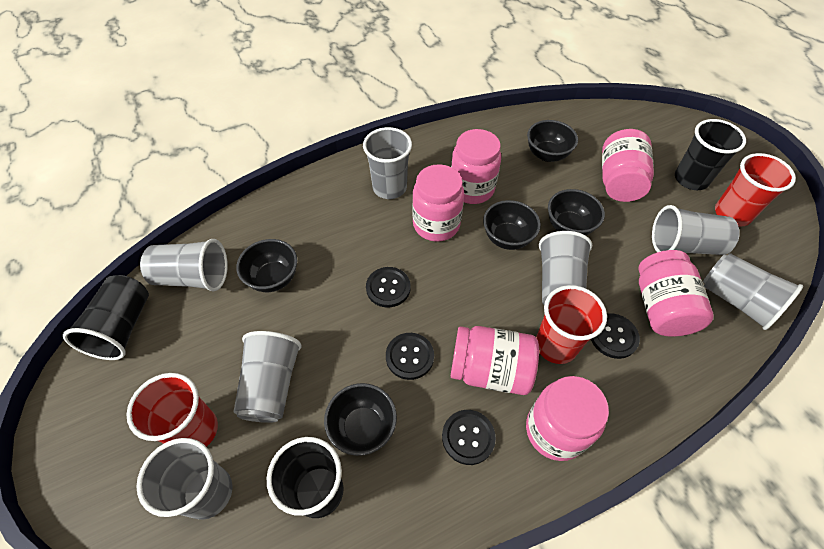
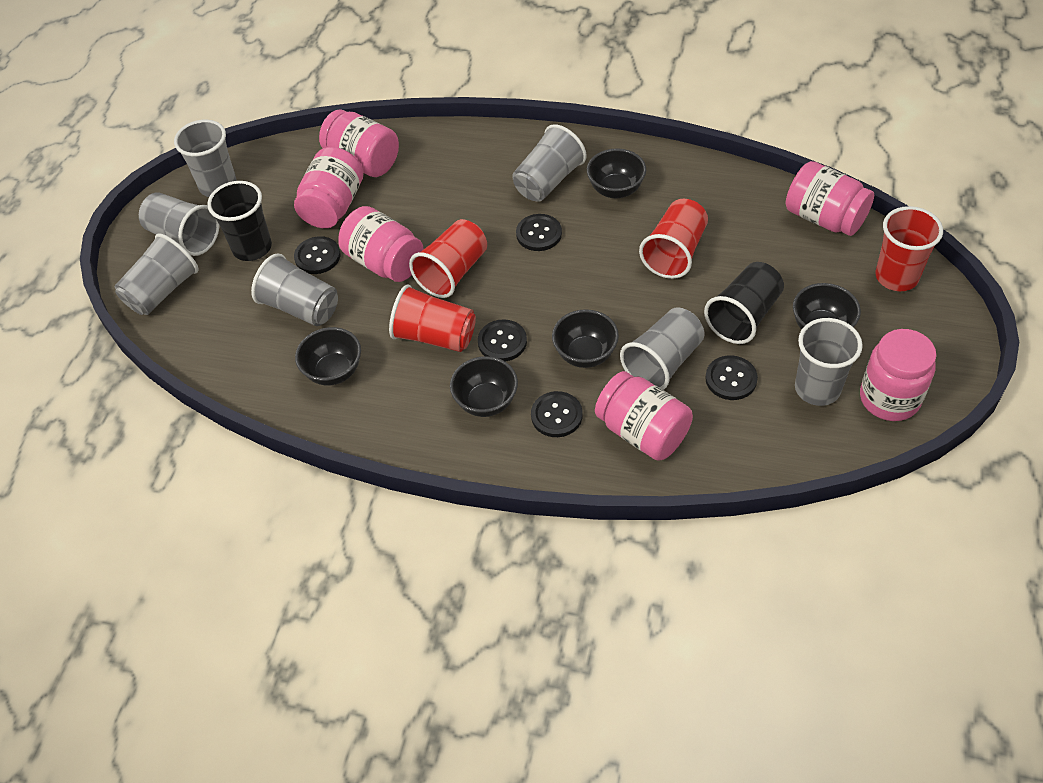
black button: [366,267,411,308] [386,333,434,380] [442,410,496,465] [591,313,640,359] = 4 -> [294,236,340,274] [478,319,527,362] [516,214,562,251] [531,391,583,437] [705,355,758,400] = 5
black cup: [63,275,149,360] [267,437,344,518] [675,119,746,190] = 3 -> [207,181,272,261] [704,262,784,344] = 2
red cup: [126,373,218,447] [536,285,607,364] [715,153,796,227] = 3 -> [389,284,476,352] [409,219,487,298] [639,199,708,279] [876,206,943,291] = 4

